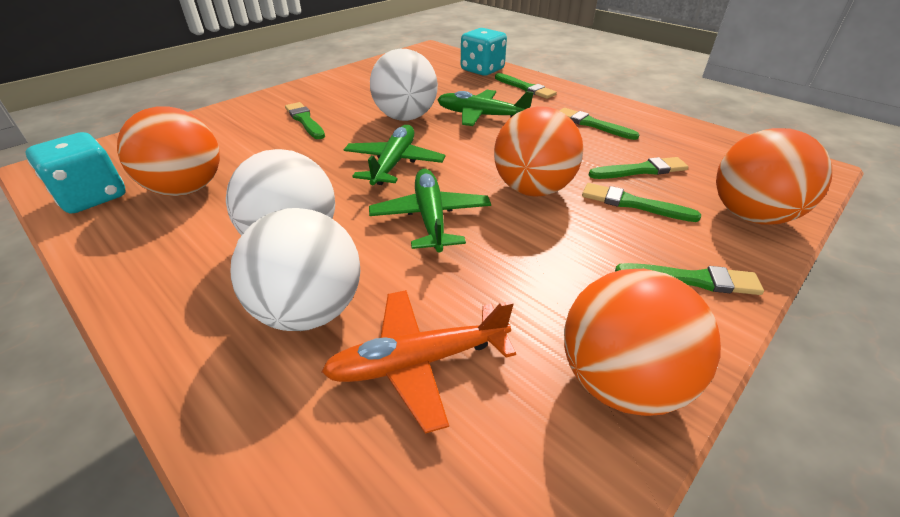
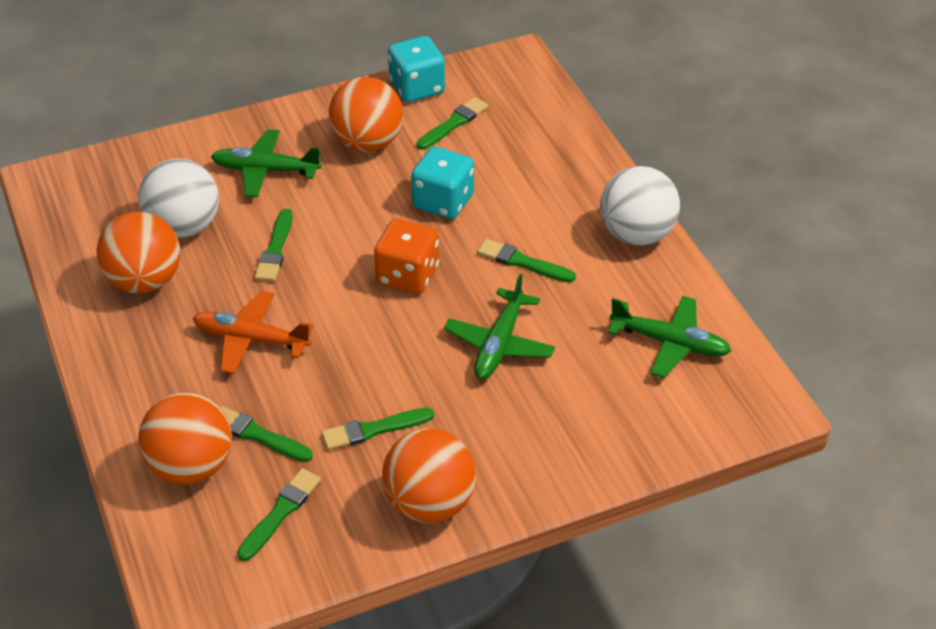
orange dice: none = 0 -> [374,219,439,294] = 1
white ball: [226,149,335,236] [230,208,360,331] [370,49,438,121] = 3 -> [139,159,219,238] [600,166,680,246] = 2

